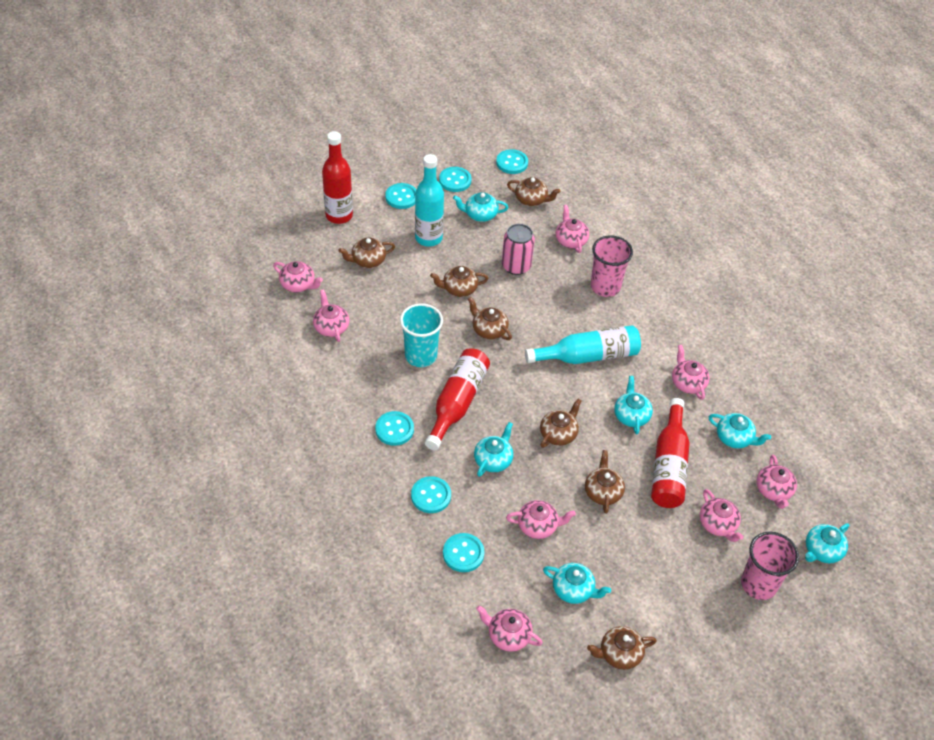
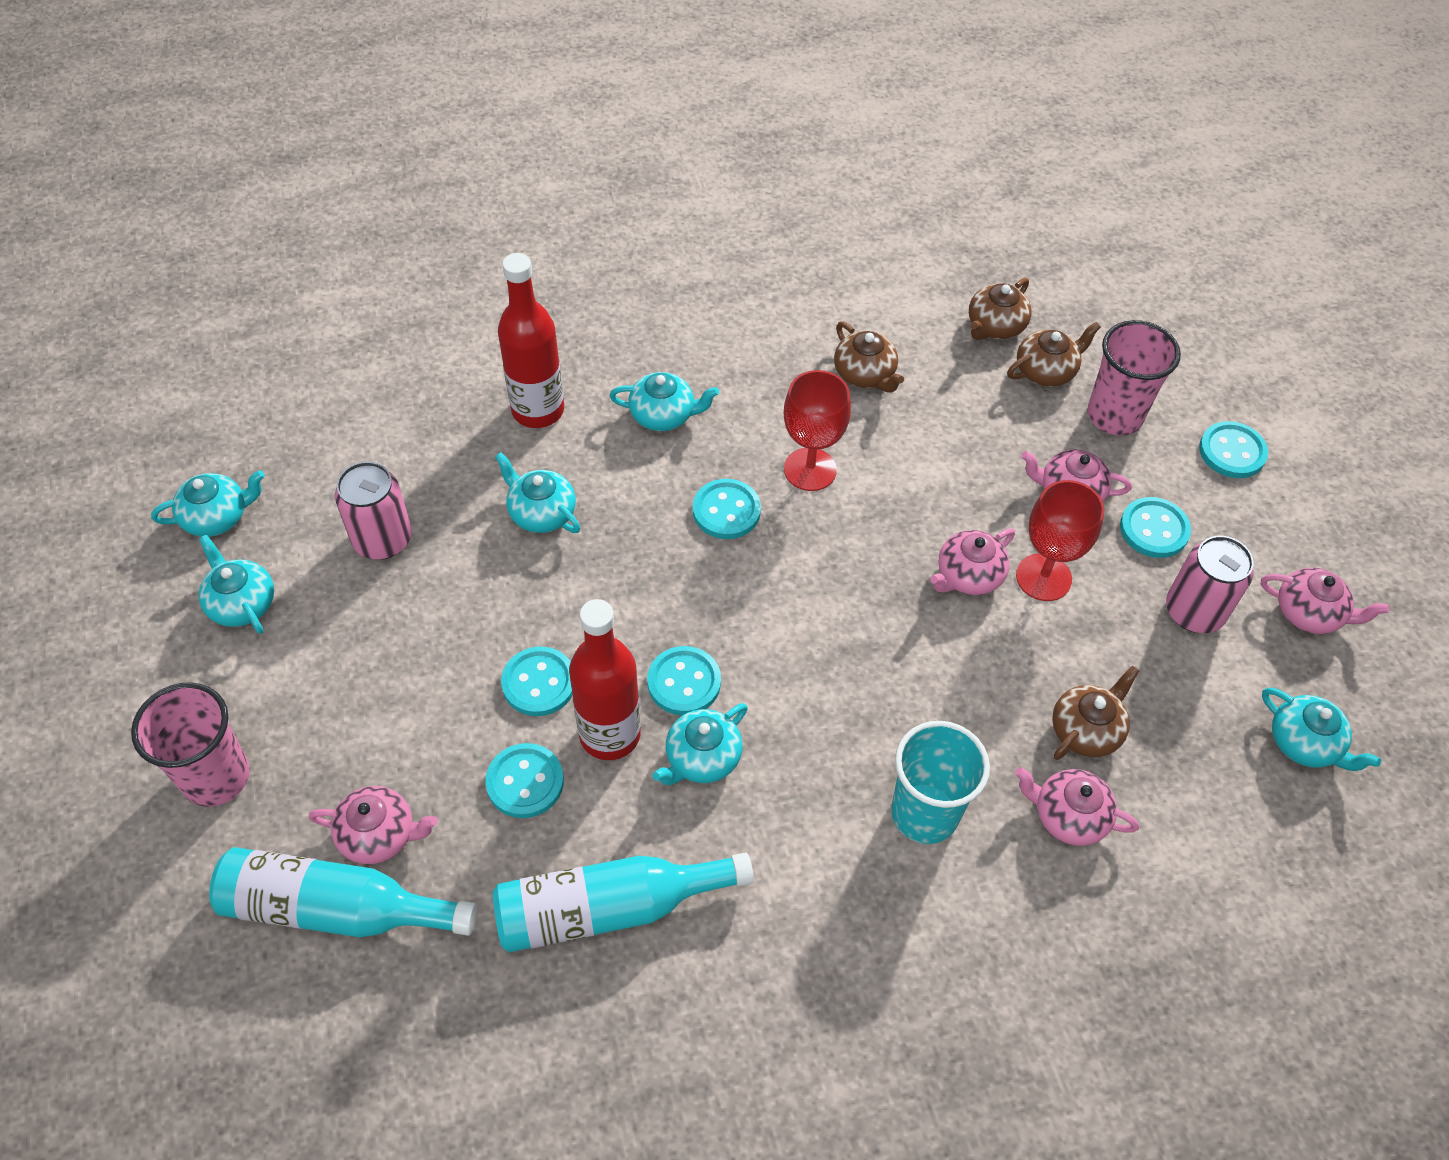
brown teapot: [339,238,395,268] [430,266,489,297] [468,297,512,340] [507,177,560,206] [540,399,582,448] [585,450,625,514] [587,626,657,670] = 7 -> [834,322,904,393] [969,278,1032,340] [1007,322,1101,387] [1052,665,1139,760] = 4
pink can: [502,224,535,275] = 1 -> [335,461,412,560] [1166,536,1254,633] = 2
pink teapot: [273,261,323,293] [313,289,350,342] [476,605,543,652] [506,500,576,539] [556,205,589,253] [672,345,710,400] [700,489,744,542] [756,455,797,509] = 8 -> [309,786,438,864] [930,528,1015,595] [1015,767,1139,846] [1022,449,1132,501] [1261,568,1389,634] = 5
red bottle: [322,131,353,224] [425,349,490,450] [651,398,690,508] = 3 -> [498,253,564,428] [569,599,641,760] = 2
red goblet: none = 0 -> [784,370,851,491] [1016,480,1105,601] = 2

